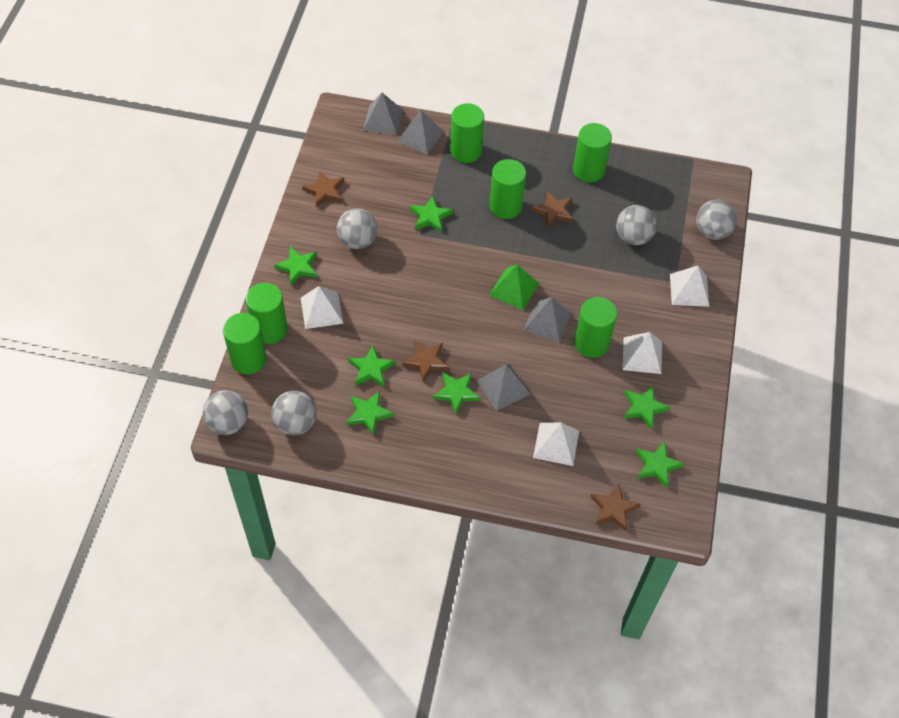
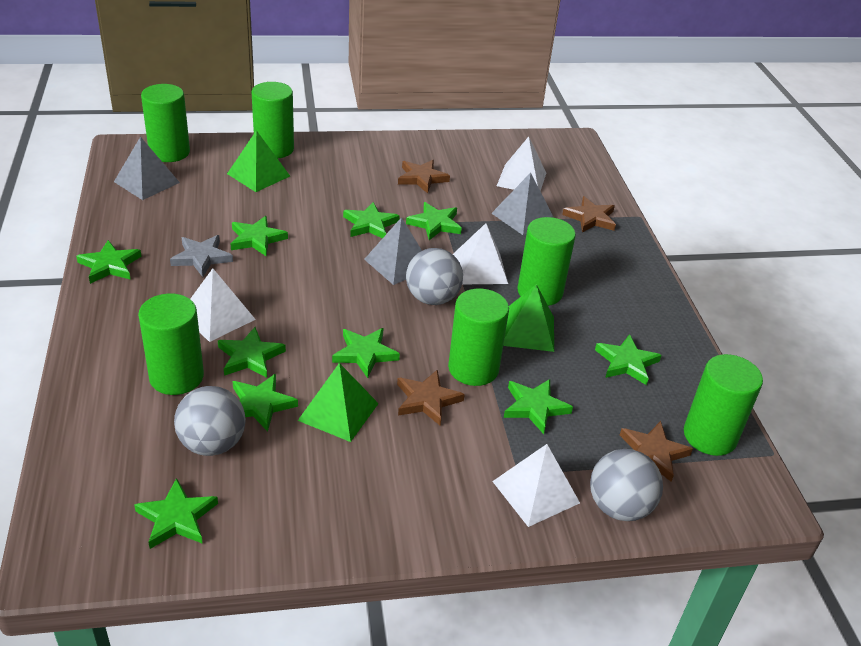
green pyramid: [489,265,539,310] = 1 -> [227,130,290,192] [298,363,379,442] [503,284,554,352] = 3
green star: [274,246,317,286] [346,391,394,436] [348,346,396,387] [410,196,453,233] [433,372,481,414] [623,386,670,430] [636,441,684,488] = 7 -> [76,240,142,284] [134,478,218,549] [218,327,286,378] [231,216,288,256] [232,374,298,431] [332,328,400,378] [343,202,400,239] [406,202,462,240] [504,379,573,434] [595,334,662,385] = 10
grey ball: [202,390,248,435] [271,391,316,435] [337,208,377,249] [616,205,657,245] [696,200,737,240] = 5 -> [174,386,246,456] [406,248,463,305] [590,449,663,521] = 3
grey pyramid: [363,93,403,135] [397,109,444,155] [477,364,530,411] [523,297,571,343] = 4 -> [114,136,180,200] [364,217,422,285] [491,172,554,235] = 3
grey star: none = 0 -> [170,235,233,277] = 1

